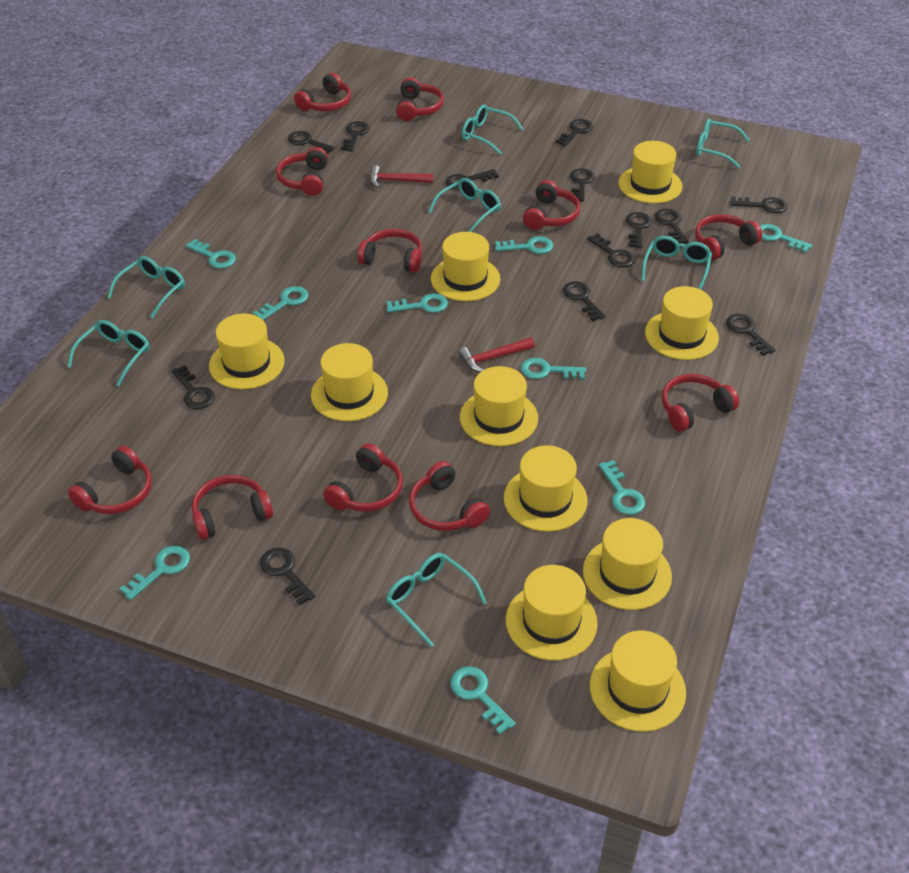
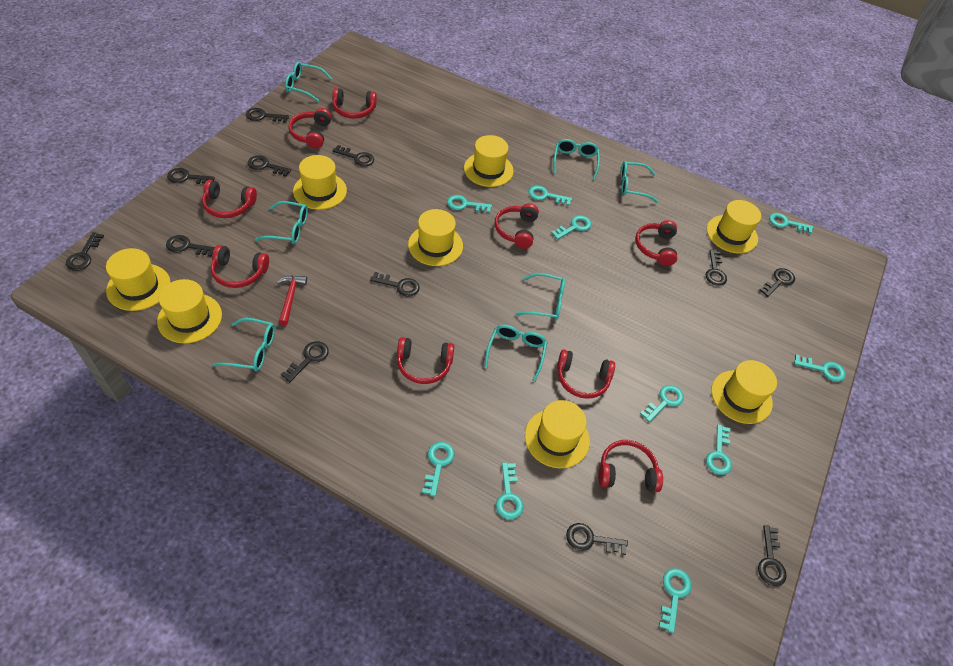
black key: [171,365,215,409] [260,548,315,605] [288,131,335,154] [341,121,370,151] [445,169,499,190] [555,119,593,146] [563,281,606,321] [570,168,595,202] [587,233,635,267] [626,212,652,248] [655,208,689,244] [726,314,776,356] [730,196,787,213] = 13 -> [66,232,104,271] [166,235,215,257] [167,168,215,184] [246,108,289,123] [248,155,291,177] [281,341,329,382] [333,145,374,167] [370,272,420,297] [566,523,628,555] [705,249,727,286] [758,525,787,586] [759,268,795,297] = 12
red hammer: [370,165,433,187] [459,337,535,372] = 2 -> [277,275,307,326] = 1
red headphones: [68,446,152,514] [192,475,273,540] [276,147,328,196] [294,73,351,111] [323,443,403,512] [357,229,423,273] [396,77,444,121] [409,461,490,531] [523,180,580,230] [662,374,739,432] [695,214,762,260] = 11 -> [202,180,257,218] [211,245,269,288] [288,108,332,149] [332,88,377,119] [397,337,454,384] [495,203,539,249] [557,350,615,399] [598,440,663,492] [635,220,677,266] = 9
turquoise key: [119,546,190,600] [185,239,236,269] [253,286,309,320] [387,293,448,313] [450,666,515,734] [495,236,553,254] [521,358,586,379] [599,460,645,515] [760,224,812,253] = 9 -> [422,442,455,497] [447,195,492,213] [496,462,524,519] [528,186,572,206] [551,215,591,240] [640,385,684,422] [659,568,692,633] [706,424,732,475] [769,213,813,234] [794,354,846,382] = 10
yellow hat: [209,313,285,390] [311,343,388,421] [431,232,500,301] [460,366,538,446] [504,445,587,532] [506,565,598,661] [583,518,672,610] [590,630,686,732] [618,141,683,204] [645,286,719,360] = 10 -> [106,248,171,311] [157,279,222,343] [293,155,347,210] [408,209,463,266] [464,135,514,187] [525,400,590,468] [707,200,761,253] [711,360,777,424] = 8

